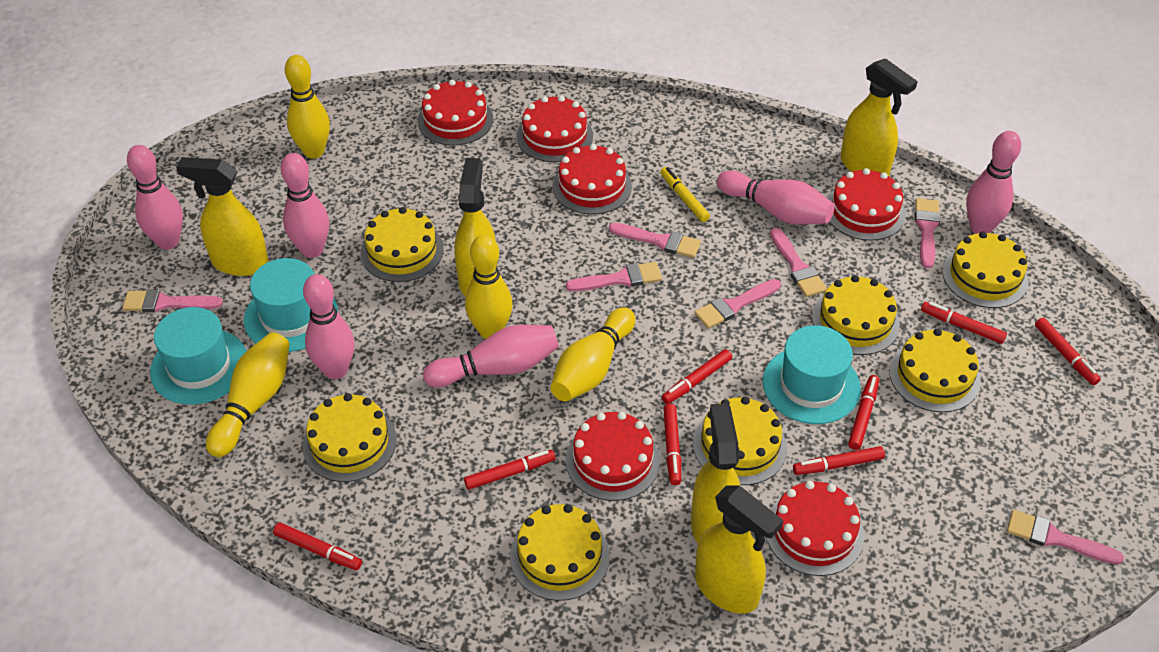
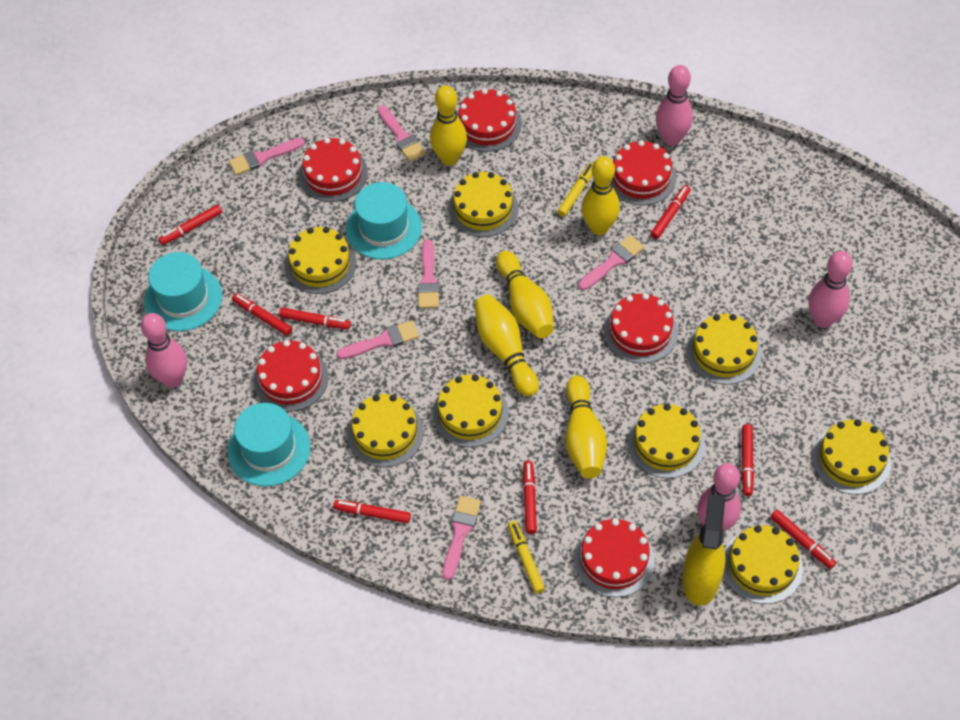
pink bowling pin: [127,145,183,250] [281,153,329,258] [303,274,355,379] [423,325,559,388] [717,170,835,225] [966,131,1021,234] = 6 -> [141,313,187,388] [656,65,693,146] [697,463,741,531] [809,251,853,328] = 4
pink brush: [122,289,223,312] [566,262,662,291] [609,223,701,258] [694,279,781,329] [770,228,827,297] [915,198,940,269] [1007,510,1124,565] = 7 -> [229,138,305,175] [336,320,419,359] [378,105,426,162] [418,240,439,308] [443,496,481,580] [578,235,644,290] = 6
yellow bowling pin: [206,332,290,457] [285,55,330,159] [465,235,513,339] [550,307,635,402] = 4 -> [430,85,467,166] [474,295,539,396] [496,251,554,338] [565,376,607,479] [581,156,620,235] = 5
yellow cake: [302,393,397,482] [361,207,444,282] [510,504,610,601] [693,397,787,485] [812,275,900,355] [889,328,981,412] [942,231,1028,308] = 7 -> [285,227,356,294] [347,394,424,467] [432,374,508,447] [448,172,519,237] [628,404,705,478] [686,314,762,384] [723,525,803,604] [812,419,891,494] = 8
yellow marker: [660,167,710,222] = 1 -> [508,521,545,593] [557,163,593,217] = 2
yellow spray bottle: [176,157,269,276] [455,158,496,296] [691,403,741,543] [695,486,783,614] [840,58,918,176] = 5 -> [682,494,726,606] = 1

